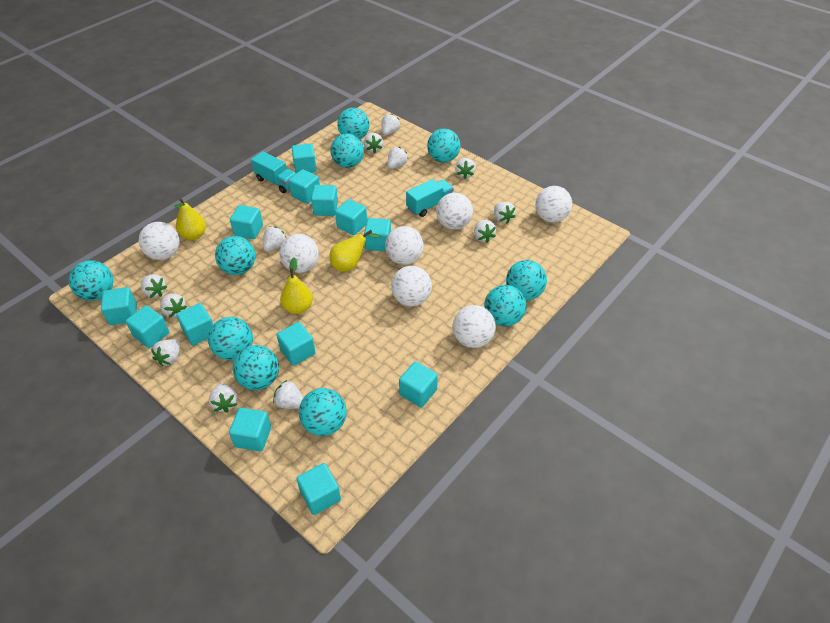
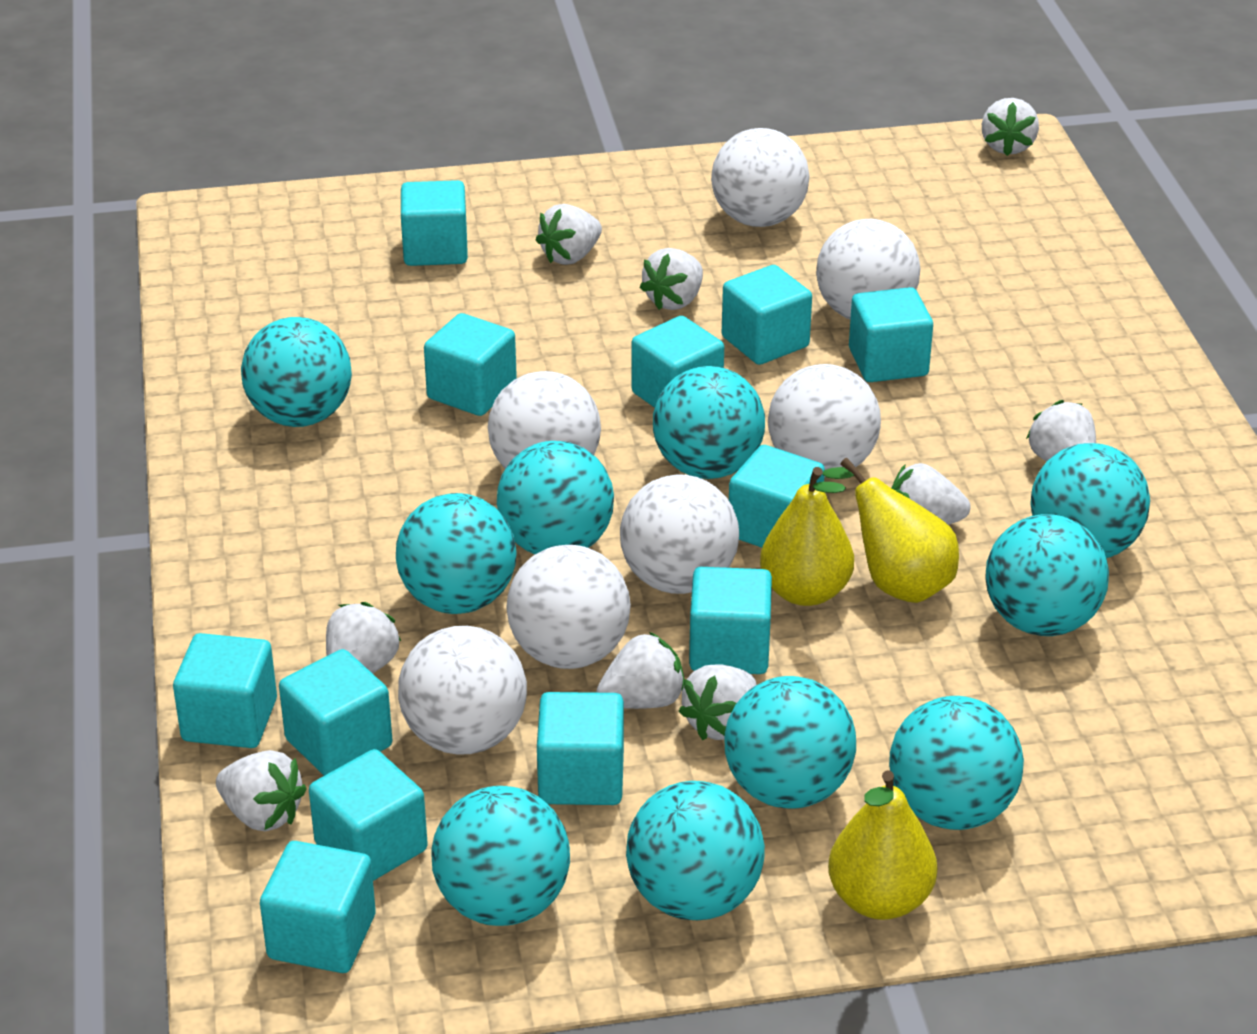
turquoise cube: [101,287,137,325] [126,305,169,348] [176,303,213,345] [229,408,271,451] [230,205,263,239] [277,322,316,366] [289,169,320,204] [292,143,317,173] [297,463,341,515] [311,185,338,216] [335,199,367,235] [364,218,391,251] [399,361,438,407] = 13 -> [173,633,277,748] [260,841,376,973] [279,649,392,776] [309,749,428,881] [401,180,468,266] [424,313,517,416] [537,692,624,805] [632,316,724,408] [689,567,772,674] [722,265,812,365] [729,445,825,548] [849,287,933,382] = 12
turquoise truck: [251,151,297,193] [406,179,454,217] = 2 -> none = 0
white strawberry: [141,274,167,298] [151,339,180,366] [160,293,187,318] [209,383,238,413] [263,226,286,252] [273,380,304,409] [364,133,383,153] [382,114,400,135] [388,147,408,169] [455,158,476,179] [474,220,496,243] [494,202,515,224] = 12 -> [216,750,307,831] [326,602,401,674] [536,204,602,265] [596,632,684,709] [639,248,703,310] [679,664,757,740] [892,463,971,525] [982,98,1039,156] [1026,400,1096,461] = 9

